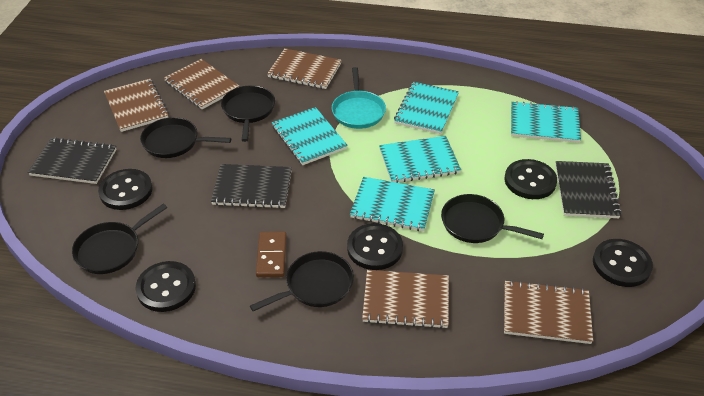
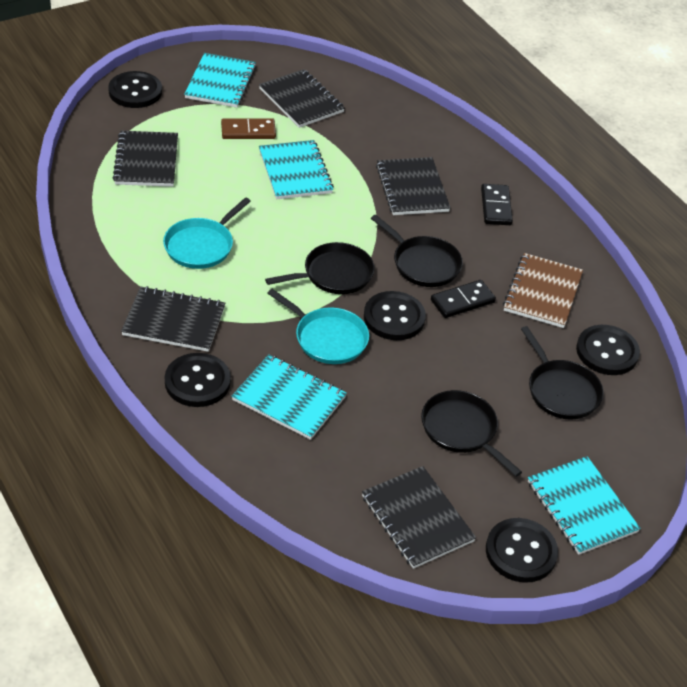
black domino: none = 0 -> [431,280,496,318] [481,184,513,225] = 2
black notebook: [28,137,117,184] [211,164,292,209] [555,161,622,218] = 3 -> [113,131,178,187] [121,286,225,352] [259,69,345,128] [362,466,476,569] [376,157,450,215] = 5
black pan: [72,203,167,274] [140,117,232,158] [221,85,275,142] [250,251,354,311] [441,194,544,243] = 5 -> [265,242,374,294] [371,215,463,287] [421,390,522,477] [521,326,604,420] = 4
brown notebook: [104,79,169,132] [164,59,239,109] [267,48,342,89] [362,270,449,329] [504,280,593,344] = 5 -> [503,253,583,328] = 1
turquoise notebook: [272,107,348,165] [350,177,435,231] [379,136,461,183] [394,82,459,134] [511,101,581,143] = 5 -> [184,53,256,108] [232,354,347,440] [259,140,334,199] [528,456,641,555] = 4
turquoise pan: [332,67,386,129] = 1 -> [163,197,251,269] [267,289,369,364] = 2

